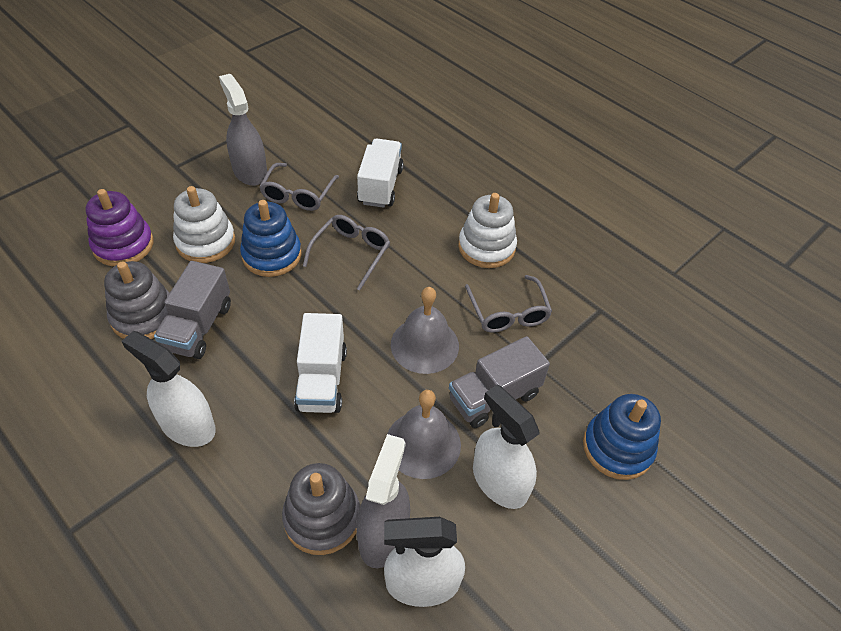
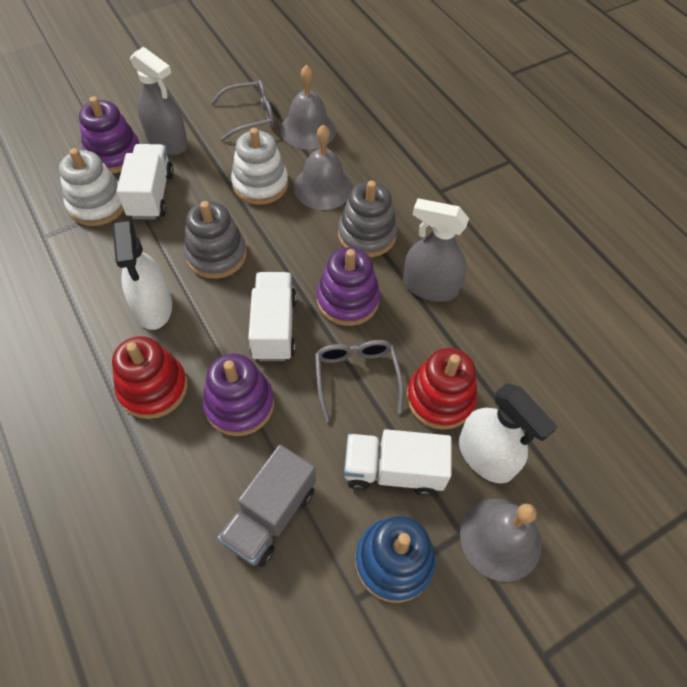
blue stacking toy: [240,200,302,277] [583,394,661,480] = 2 -> [355,516,435,603] = 1
grey bell: [387,390,461,479] [391,287,459,374] = 2 -> [280,65,336,150] [294,125,353,210] [460,499,542,582] = 3
grey glasses: [259,163,339,211] [303,215,390,291] [465,275,552,333] = 3 -> [210,80,274,141] [315,340,404,422] = 2
grey truck: [154,261,231,359] [449,336,550,428] = 2 -> [218,445,316,567] = 1
purple stacking toy: [85,189,153,266] = 1 -> [79,96,139,173] [202,353,274,436] [317,247,380,326] = 3
red stacking toy: none = 0 -> [112,336,188,419] [406,348,477,430] = 2
white spray bottle: [122,331,216,447] [384,517,465,607] [473,384,540,509] = 3 -> [113,220,172,330] [459,383,558,484] = 2
white truck: [294,313,347,413] [357,139,404,208] = 2 -> [117,144,174,220] [248,272,297,361] [344,429,452,496] = 3

